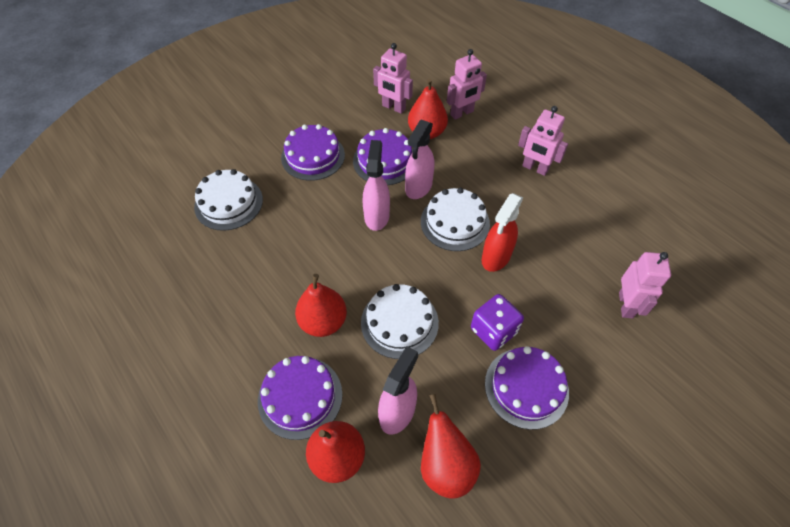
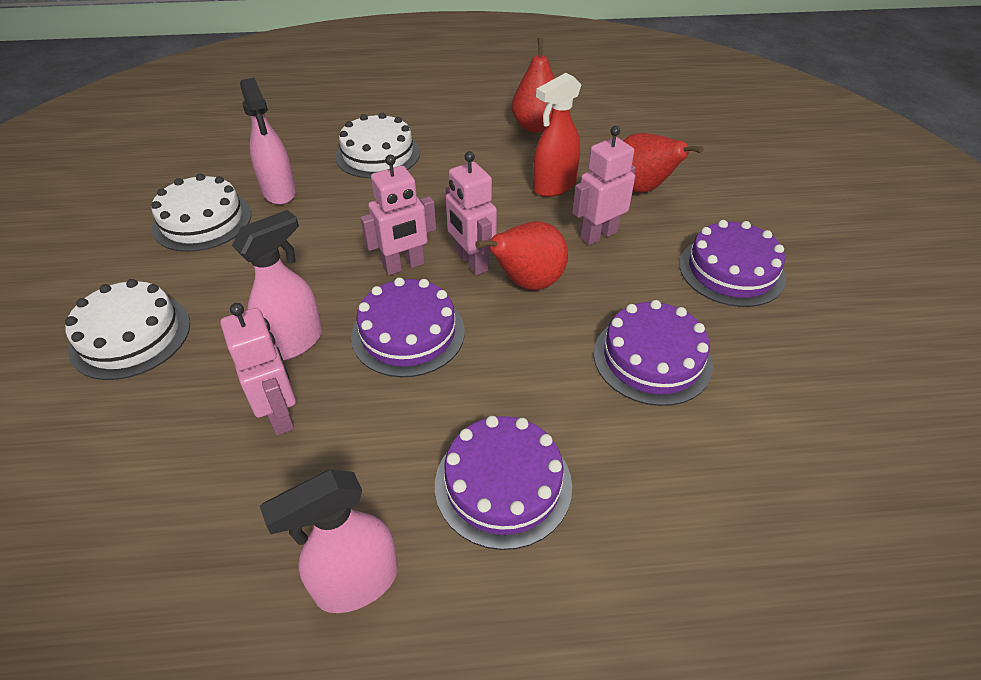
purple dice: [471,294,524,351] = 1 -> none = 0
red pear: [295,274,347,337] [306,421,365,483] [408,79,448,139] [421,394,481,499] = 4 -> [475,221,568,290] [512,38,555,133] [623,133,704,193] = 3

